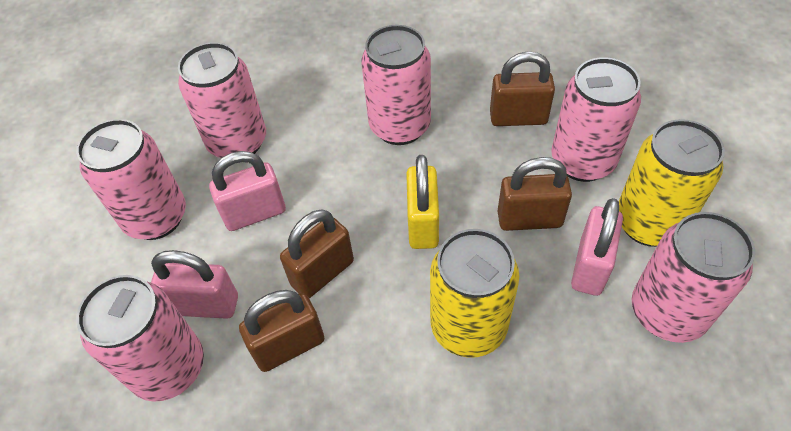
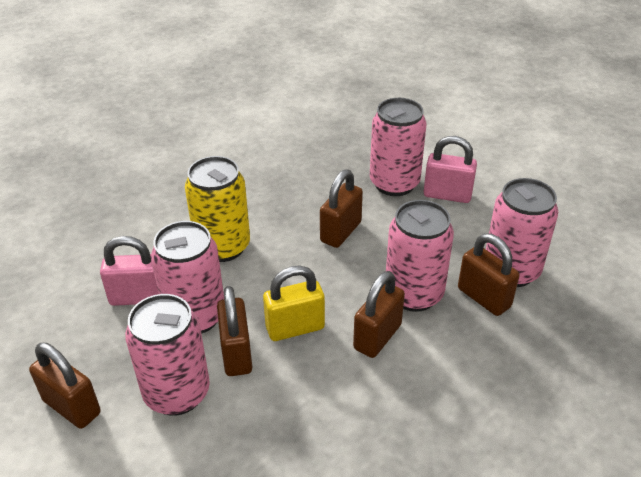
brown padlock: [239,290,324,372] [280,210,354,298] [490,51,555,126] [498,157,572,231] = 4 -> [29,343,101,429] [217,286,252,376] [320,169,363,248] [353,271,405,358] [458,233,519,316] = 5
pink can: [76,119,186,240] [76,275,204,402] [178,42,266,158] [361,25,431,145] [551,57,641,182] [632,212,755,343] = 6 -> [125,294,210,416] [151,221,224,334] [370,98,427,196] [386,200,454,312] [486,178,558,287] = 5
pink padlock: [151,250,238,319] [209,151,286,231] [571,198,623,296] = 3 -> [100,236,159,306] [424,136,477,203] = 2
yellow can: [430,229,519,358] [619,119,725,247] = 2 -> [185,156,250,262] = 1

